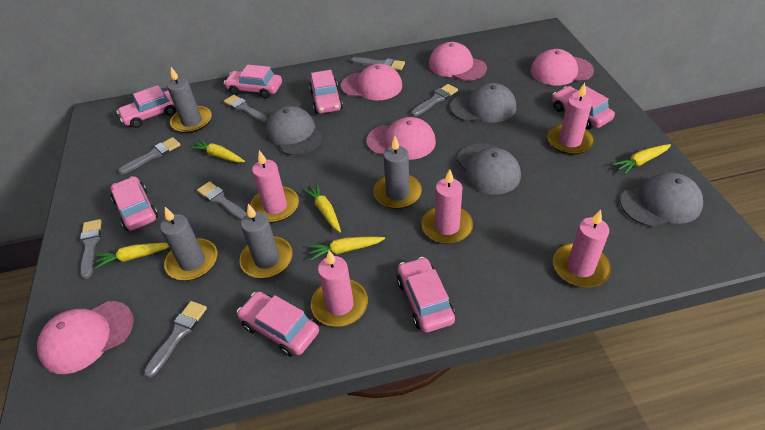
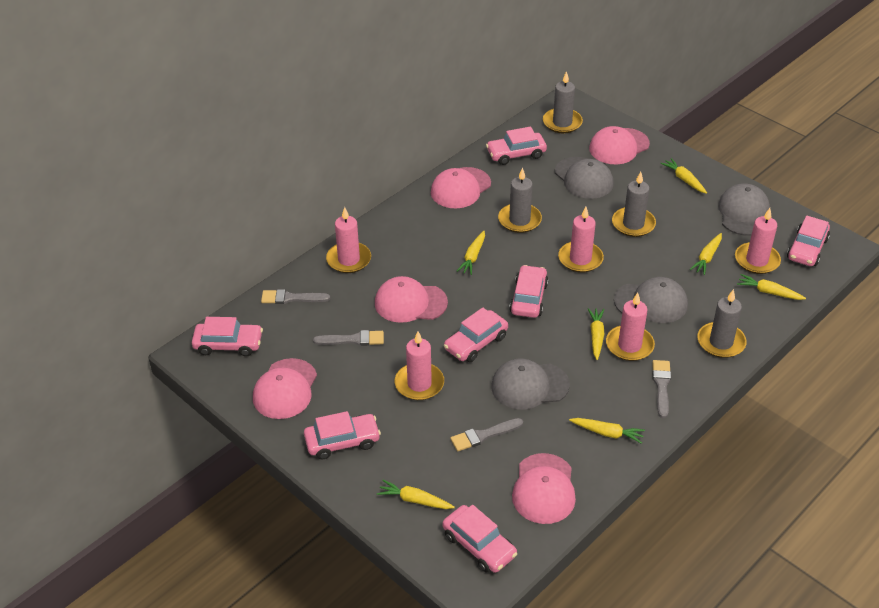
grey brush: [80,219,102,279] [118,137,180,175] [144,301,207,378] [197,181,247,221] [224,95,268,123] [350,57,405,70] [411,84,458,117] = 7 -> [261,289,330,304] [313,330,384,346] [450,418,523,451] [652,360,671,418] = 4
yellow carrot: [95,243,169,269] [189,139,245,163] [303,183,341,232] [308,237,385,260] [613,144,671,174] = 5 -> [377,480,455,509] [457,231,485,275] [569,418,645,444] [588,308,604,360] [660,158,707,194] [690,233,722,275] [737,274,806,300] = 7

